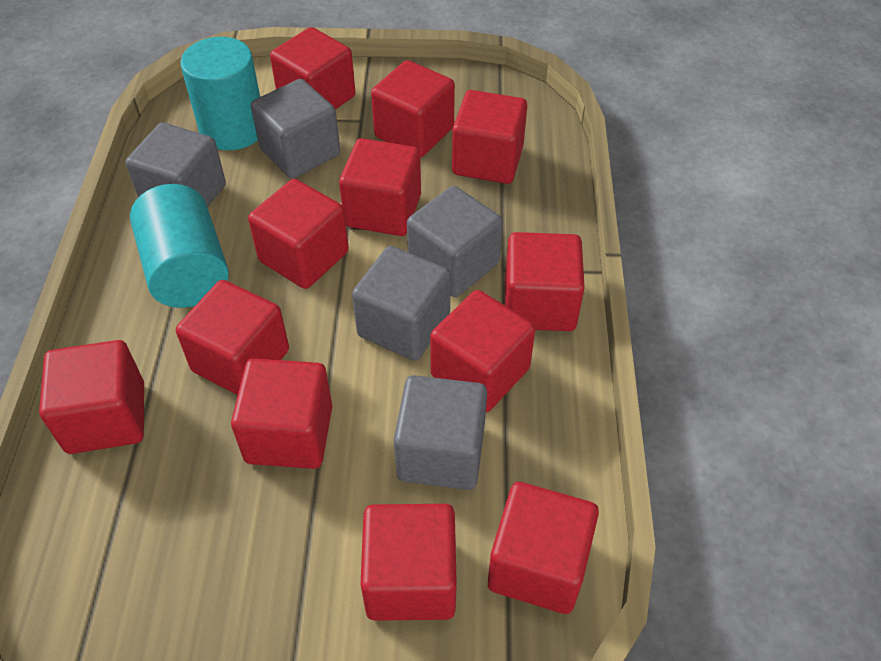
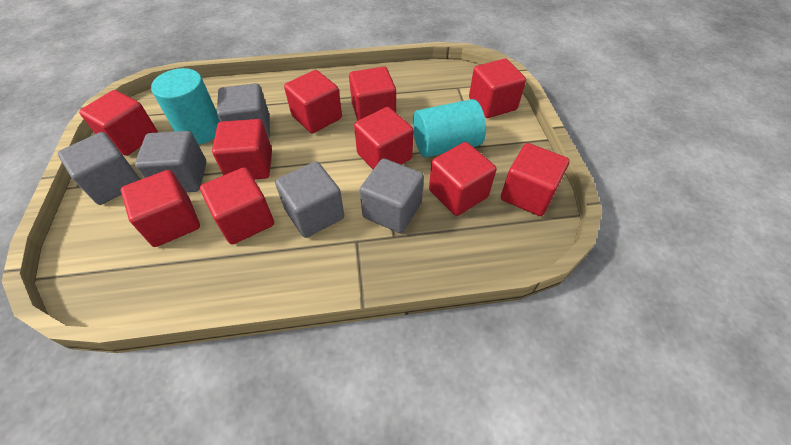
red cube: [39,340,144,454] [176,280,289,395] [231,358,332,469] [248,179,349,289] [270,27,355,110] [339,138,421,236] [360,504,457,621] [371,60,455,158] [430,290,535,412] [452,90,527,184] [488,482,599,614] [505,232,585,331] = 12 -> [79,90,158,156] [121,170,200,247] [200,167,274,245] [212,119,272,180] [284,70,342,133] [349,66,396,121] [354,107,414,169] [429,142,497,216] [469,58,526,118] [501,143,570,216] = 10

